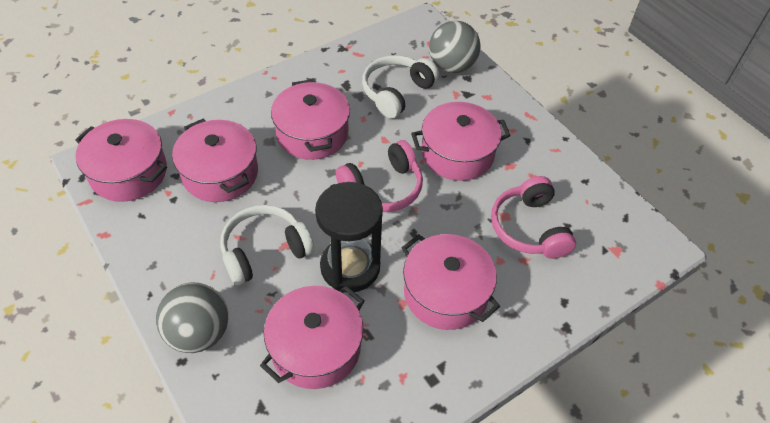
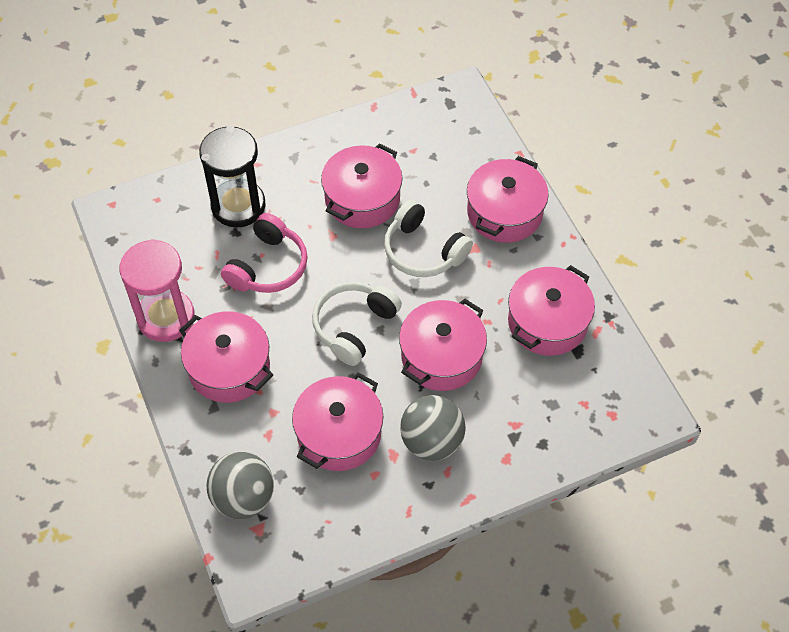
pink headphones: [336,140,423,212] [491,176,576,259] = 2 -> [221,213,308,293] = 1
pink hourglass: none = 0 -> [120,239,195,342] = 1

